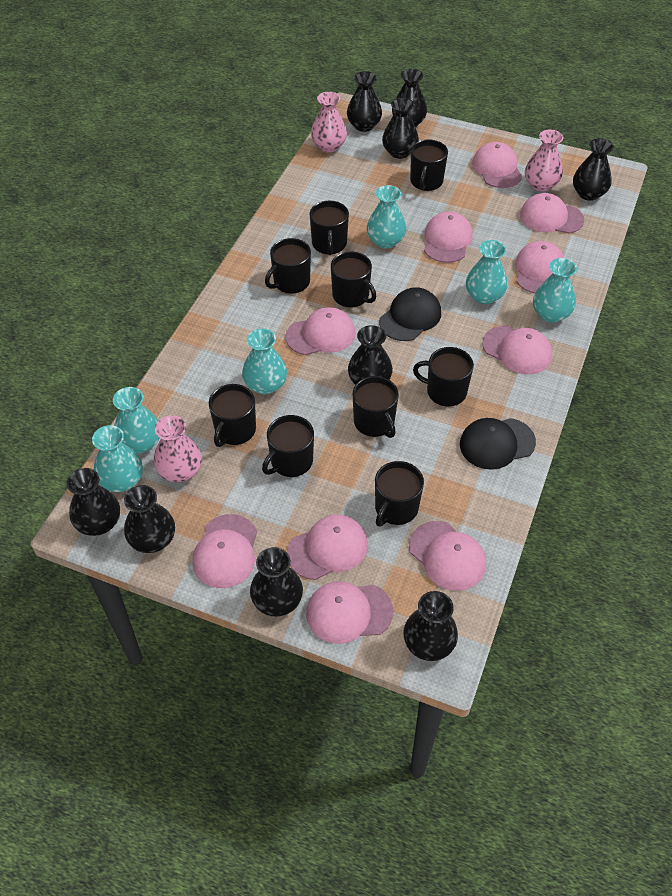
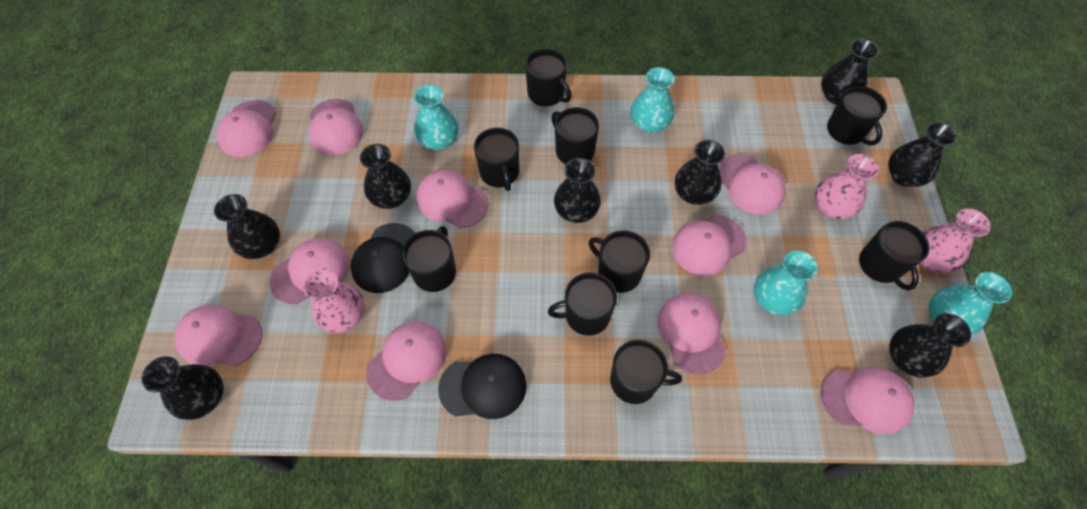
black vase: [67,468,120,536] [124,485,175,553] [250,547,303,617] [347,71,382,132] [348,325,393,385] [382,98,419,159] [392,69,427,127] [403,591,458,661] [573,138,614,201] = 9 -> [142,356,224,420] [214,194,280,259] [360,144,411,209] [554,158,601,223] [675,140,725,205] [821,39,879,105] [888,122,957,187] [889,313,971,378] = 8
turquoise vase: [92,425,143,492] [113,387,160,453] [242,329,287,394] [367,185,406,249] [466,240,508,304] [533,258,577,323] = 6 -> [414,85,458,150] [631,67,675,133] [754,250,818,315] [929,272,1012,335] = 4

